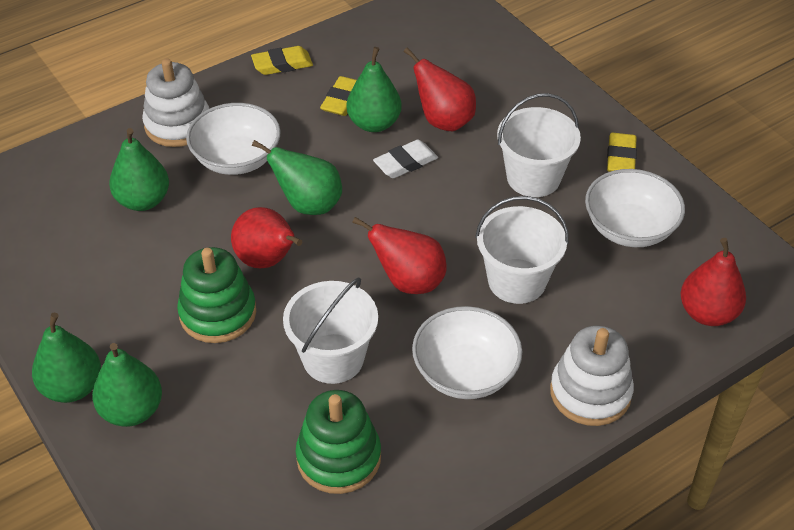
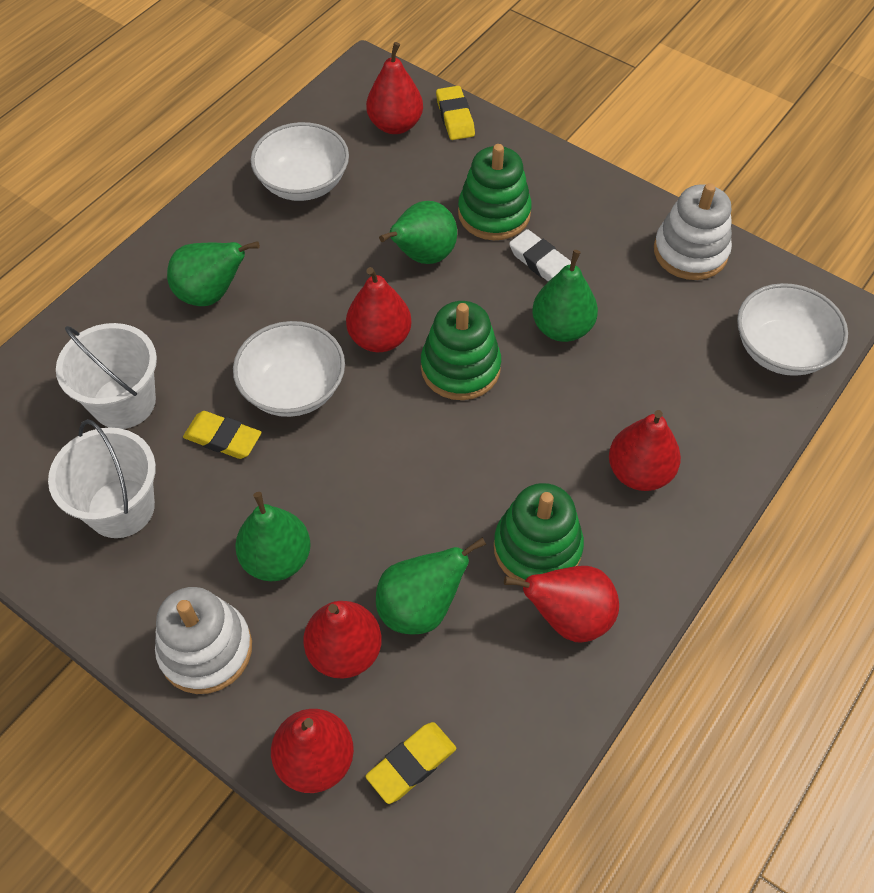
green stacking toy: [177,247,256,343] [295,390,381,494] = 2 -> [421,301,501,400] [458,144,532,240] [494,483,584,581] = 3
red pear: [231,207,302,268] [352,217,447,294] [404,47,476,131] [681,238,746,326] = 4 -> [271,709,354,793] [303,601,382,679] [346,267,412,352] [366,42,423,134] [504,566,619,642] [609,410,681,491] = 6
white bucket: [283,278,378,384] [475,196,569,304] [497,93,581,197] = 3 -> [48,419,156,538] [56,323,157,429] = 2

